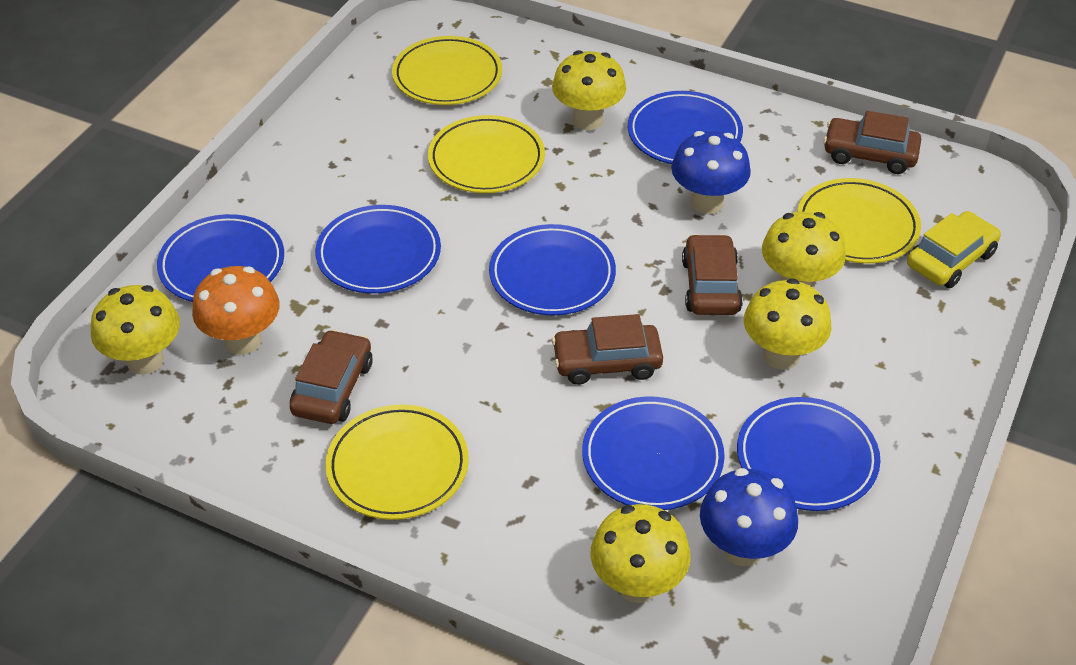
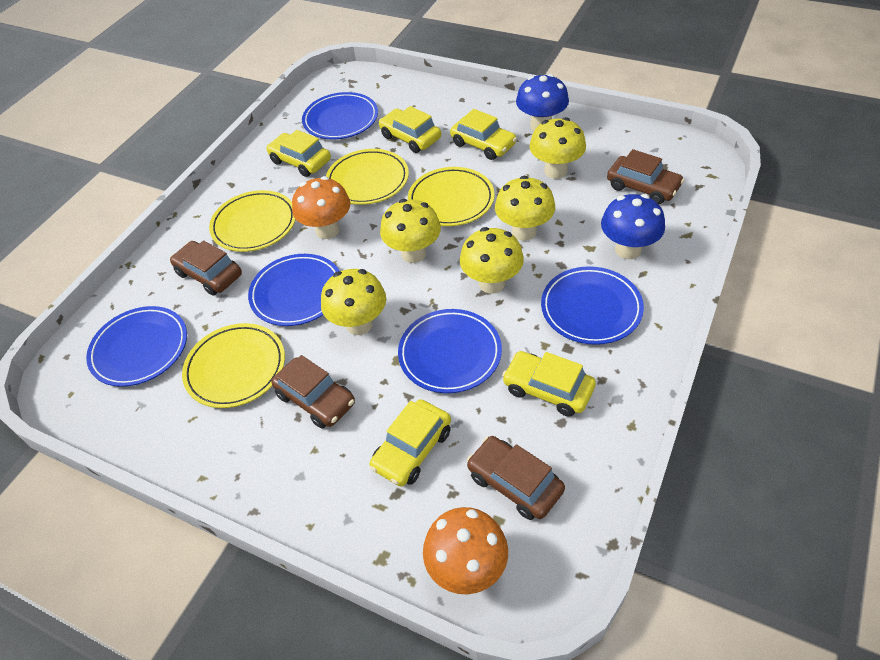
blue plate: [157,214,284,302] [315,205,441,294] [489,224,616,316] [582,397,725,510] [628,91,743,164] [737,397,880,511] = 6 -> [86,306,187,387] [248,254,340,326] [302,92,378,139] [398,309,502,393] [541,266,644,345] = 5
orange mushroom: [192,266,280,355] = 1 -> [292,176,350,239] [423,507,508,594] = 2
yellow car: [907,211,1001,288] = 1 -> [266,130,331,177] [369,399,451,487] [379,106,441,153] [450,109,517,160] [502,351,596,417] = 5

